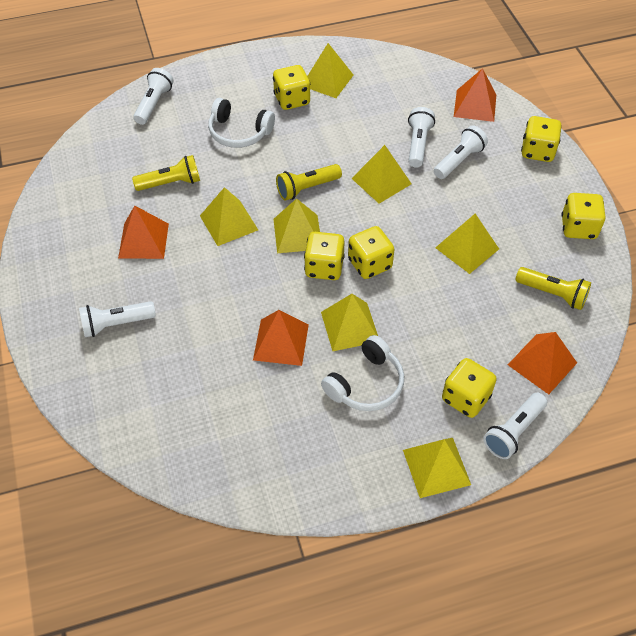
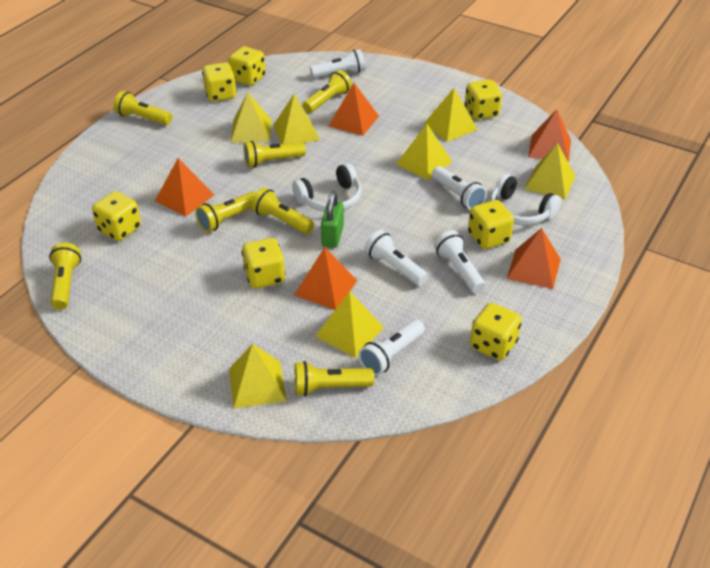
green padlock: none = 0 -> [321,191,344,248] = 1
orange pyramid: [118,206,169,259] [253,310,309,366] [454,68,496,122] [508,332,577,394] = 4 -> [155,158,215,217] [294,247,357,310] [329,83,379,136] [507,228,561,289] [528,110,571,163] = 5
yellow dice: [273,65,310,110] [304,232,345,280] [348,226,395,279] [442,358,497,418] [521,116,561,162] [561,193,606,239] = 6 -> [92,191,141,241] [202,62,237,102] [229,46,266,86] [242,238,285,288] [465,80,502,120] [468,200,514,249] [470,303,522,360] = 7
yellow flashlight: [132,155,200,191] [276,164,342,200] [515,267,591,310] = 3 -> [49,243,81,310] [114,91,172,125] [195,192,256,232] [243,141,306,168] [251,187,314,234] [294,361,374,396] [303,70,352,113] = 7

